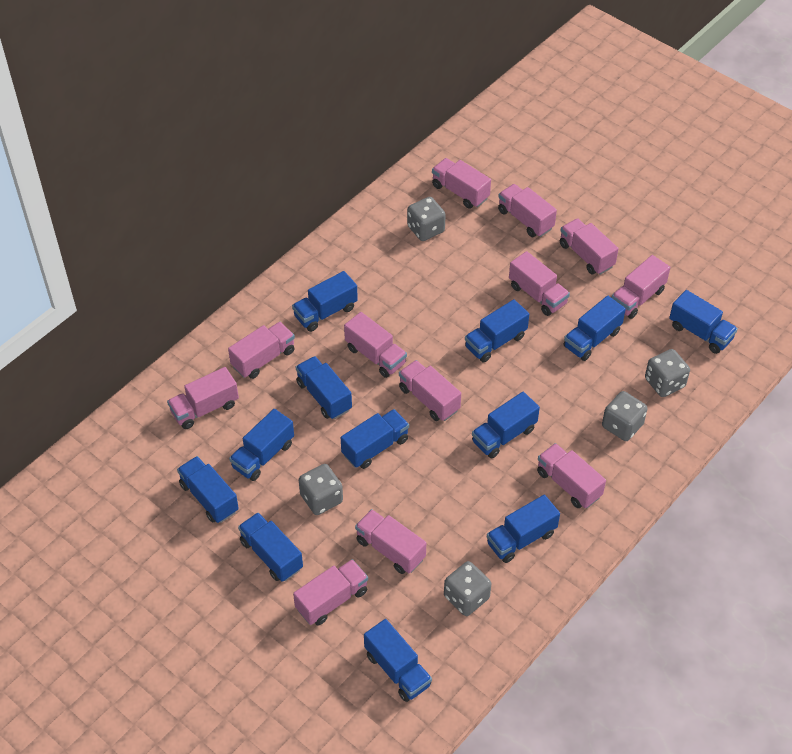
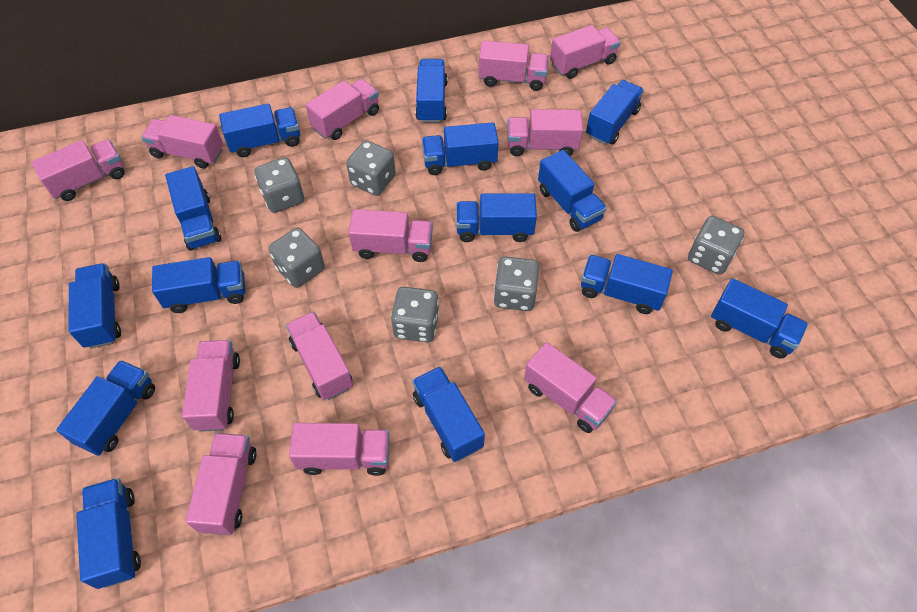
blue truck: [177,456,239,523] [229,409,294,481] [238,512,303,582] [292,271,358,332] [296,356,352,419] [341,409,409,469] [364,619,432,702] [465,299,529,363] [472,392,540,459] [487,495,560,563] [563,296,626,361] [669,290,738,354] = 12 -> [56,360,155,456] [68,263,121,349] [76,478,141,589] [152,257,245,313] [165,166,221,251] [219,104,300,157] [412,366,485,462] [415,59,448,123] [422,122,499,175] [456,193,537,242] [538,150,607,232] [581,254,673,314] [586,80,644,145] [711,278,808,359] = 14
grey dice: [299,464,343,515] [407,197,446,241] [444,561,491,616] [602,391,648,441] [645,349,690,397] = 5 -> [254,157,304,213] [268,227,325,288] [346,140,396,196] [391,287,439,342] [494,256,539,311] [688,216,744,275] = 6

